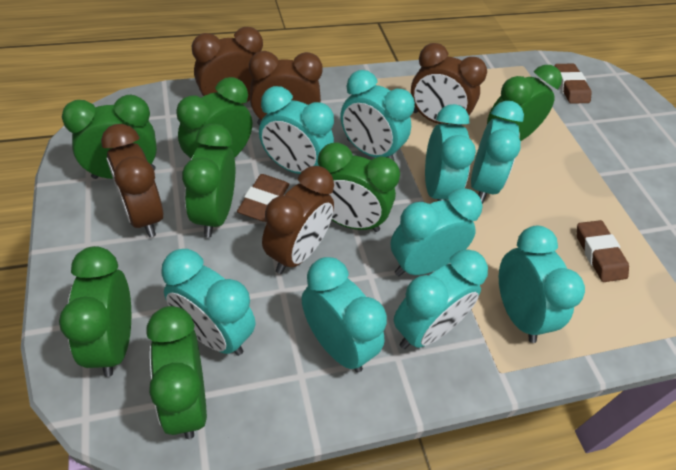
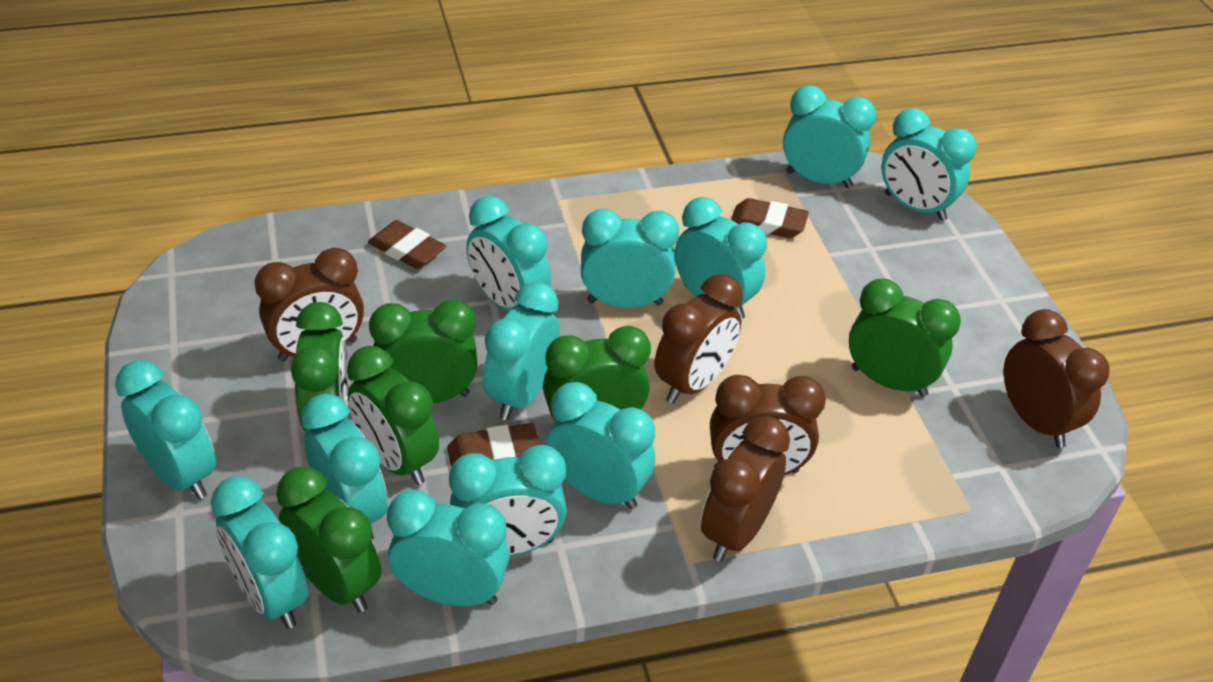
green clock: [59,246,131,377] [62,95,157,179] [146,306,207,439] [176,77,252,158] [182,124,235,238] [318,142,400,232] [487,65,562,141] = 7 -> [276,467,381,613] [291,302,349,432] [347,346,439,485] [369,299,478,403] [543,326,651,421] [849,279,961,397] = 6
turquoise clock: [161,249,256,356] [259,86,334,174] [302,257,387,372] [341,70,415,160] [390,188,483,276] [394,249,488,349] [425,104,476,201] [471,101,524,204] [499,226,585,343] = 9 -> [115,360,216,499] [211,476,309,629] [301,394,388,540] [387,490,510,606] [449,445,567,556] [466,196,551,311] [483,282,560,420] [546,382,655,509] [581,209,679,308] [675,197,767,320] [783,85,876,188] [881,108,977,221] = 12

